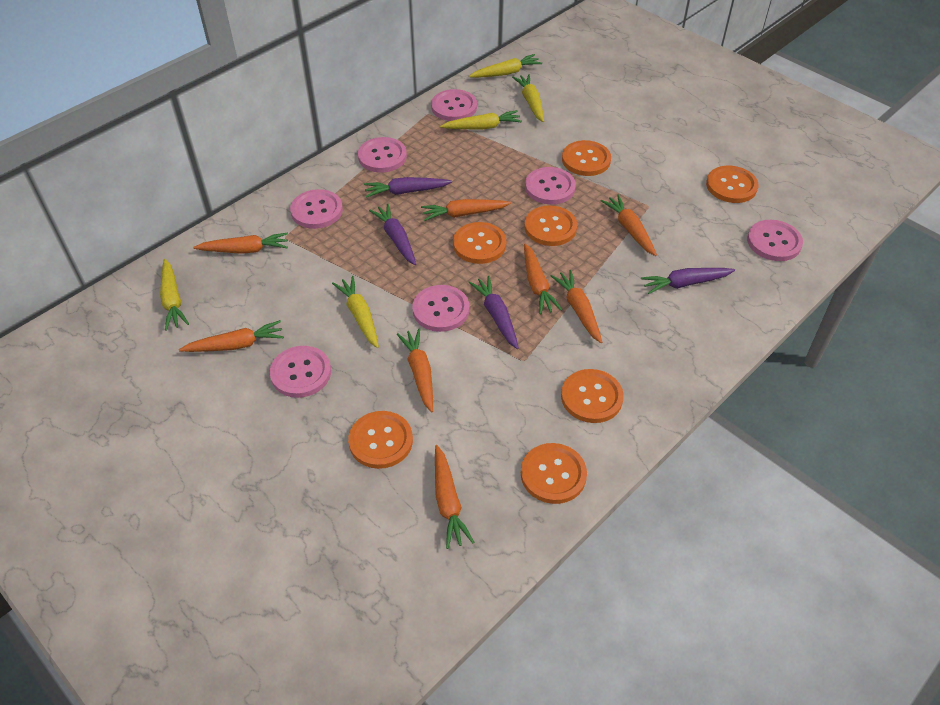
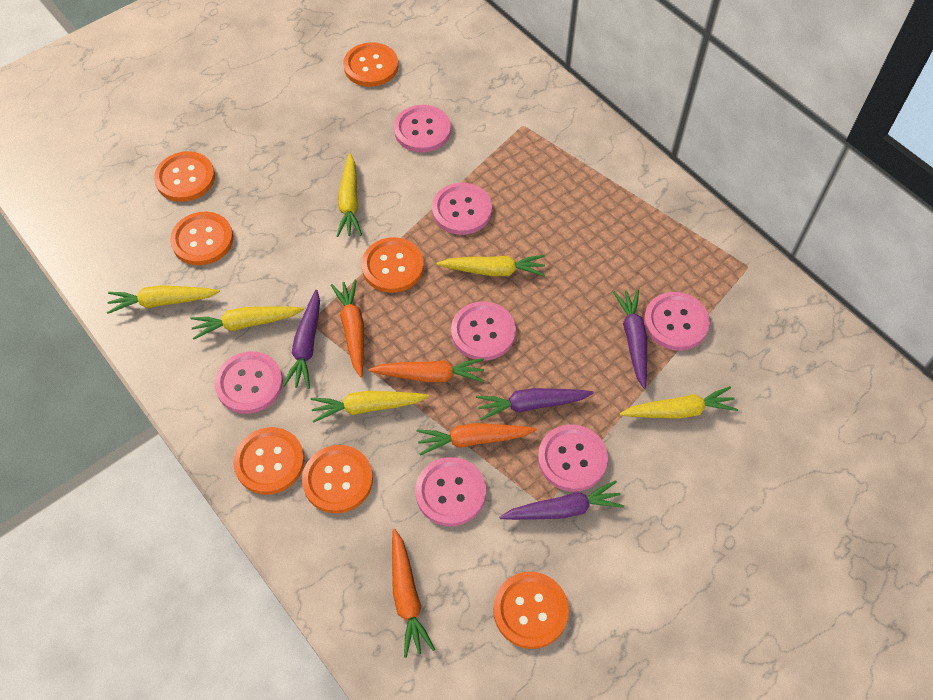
orange carrot: [179,320,284,352] [193,233,288,254] [397,329,433,412] [421,199,511,221] [435,445,474,549] [524,243,562,314] [551,270,602,343] [601,195,657,256] = 8 -> [331,280,364,377] [369,358,484,382] [392,529,435,658] [417,423,537,455] = 4
yellow carrot: [160,259,189,331] [332,276,379,348] [440,110,522,129] [469,54,542,78] [512,74,544,122] = 5 -> [107,285,220,314] [190,307,304,340] [311,391,429,423] [337,153,362,237] [436,255,545,276] [619,386,738,419] = 6

